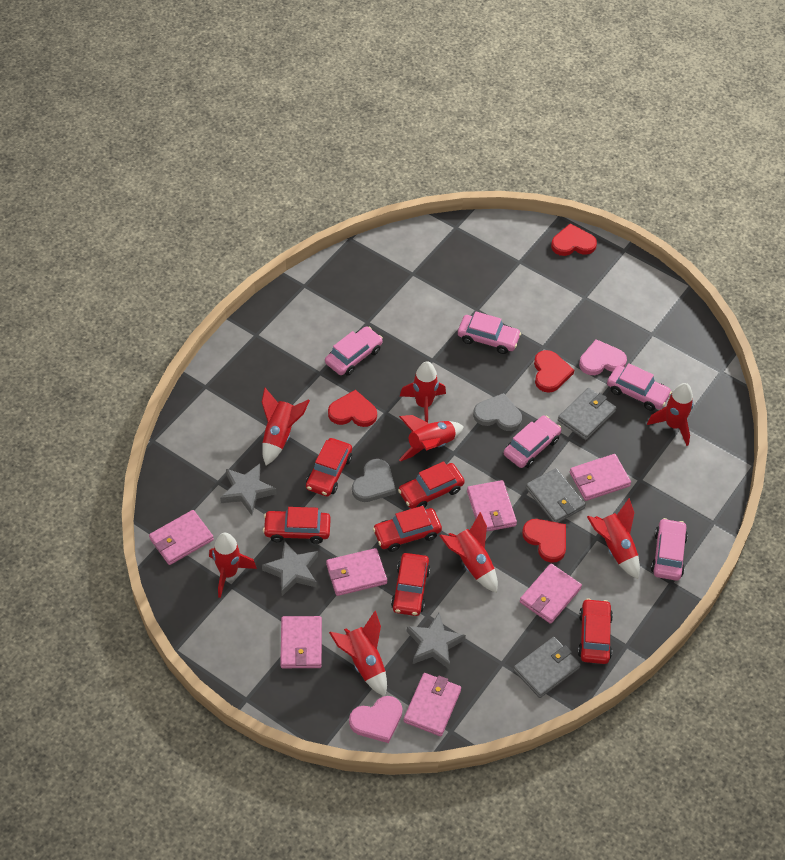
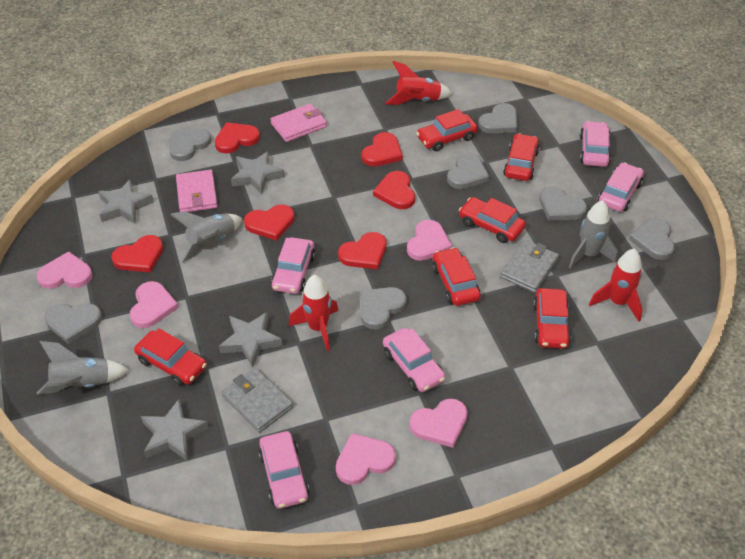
grey heart: [352,459,396,502] [473,393,522,431] = 2 -> [44,303,102,344] [169,128,211,161] [361,287,406,330] [447,153,490,189] [478,103,518,133] [539,186,587,221] [629,218,675,260] = 7
grey rocket: none = 0 -> [37,341,129,395] [170,211,242,262] [569,200,618,269] = 3
grey star: [220,464,276,515] [262,541,318,596] [406,613,466,669] = 3 -> [98,180,154,224] [141,399,209,461] [219,312,283,367] [231,151,285,194] = 4
grey wallet: [513,637,581,698] [526,468,586,523] [558,388,616,440] = 3 -> [221,368,293,433] [500,240,559,293] = 2
pink heart: [349,696,403,743] [579,339,627,375] = 2 -> [37,251,92,289] [130,281,179,328] [336,433,396,485] [407,220,452,261] [409,399,468,448] = 5
pink wallet: [149,510,214,565] [280,616,322,668] [326,548,387,596] [404,673,461,736] [467,480,517,532] [520,564,582,624] [570,454,631,501] = 7 -> [176,170,217,212] [271,103,327,142] = 2
red heart: [328,390,377,427] [522,519,566,563] [534,350,574,393] [551,223,597,256] = 4 -> [111,235,163,273] [214,122,260,153] [244,205,294,241] [338,232,386,270] [362,132,403,166] [373,171,415,209] = 6
red rocket: [209,533,257,598] [262,388,310,465] [329,611,387,696] [399,415,464,461] [400,361,446,423] [439,512,498,593] [587,498,640,579] [647,383,694,446] = 8 -> [289,275,339,351] [385,61,453,105] [589,248,642,322] = 3

